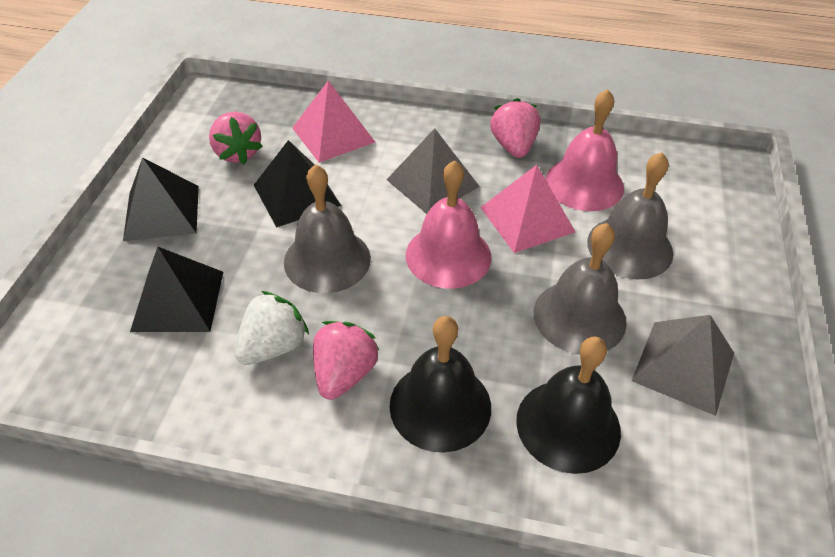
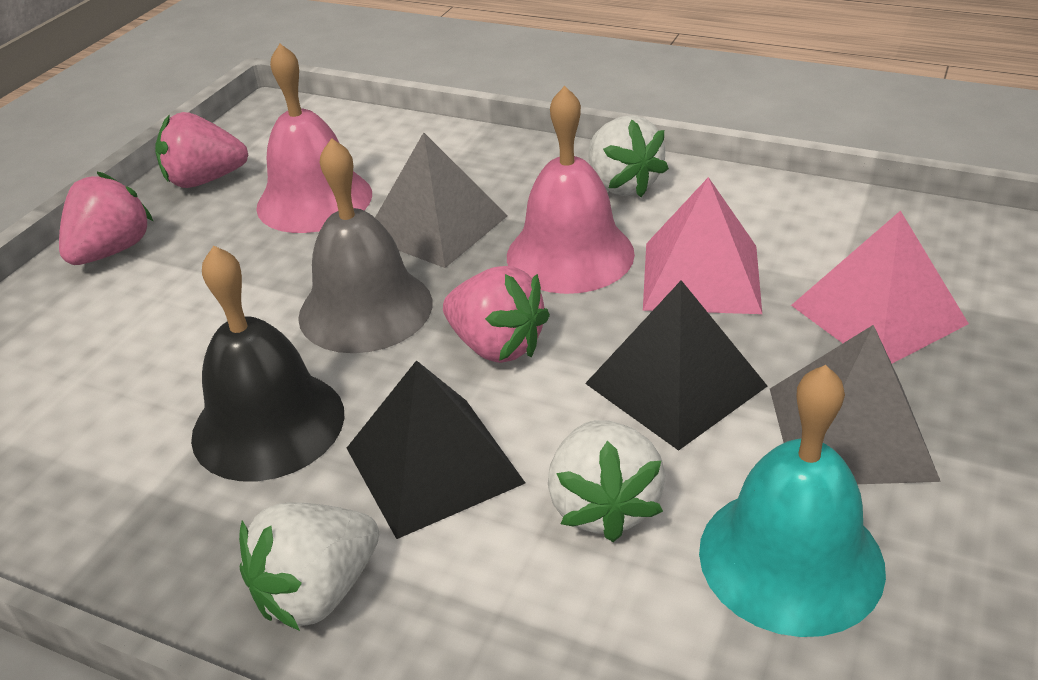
black bell: [389,316,491,453] [516,336,621,474] = 2 -> [191,245,344,481] = 1
black pyramid: [123,157,199,241] [130,247,223,332] [254,140,341,228] = 3 -> [347,360,525,539] [585,280,767,451] = 2
grey bell: [284,164,371,293] [534,223,627,354] [587,152,673,279] = 3 -> [298,138,432,353] = 1
turquoise bell: none = 0 -> [699,365,886,637] = 1
white strawberry: [235,291,309,365] = 1 -> [239,502,379,631] [548,420,665,542] [589,115,669,197] = 3

